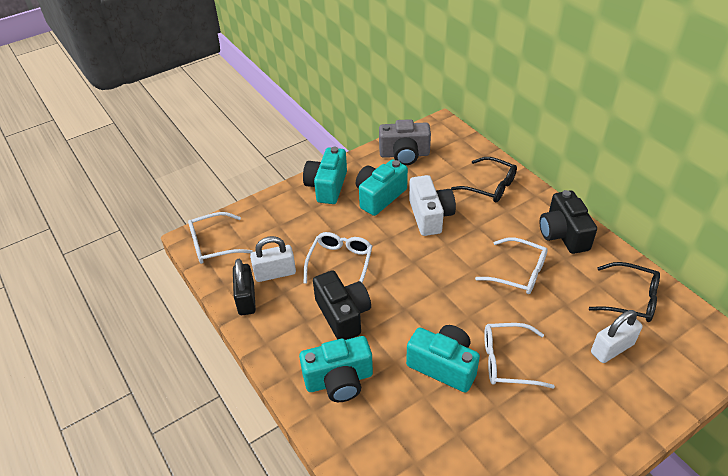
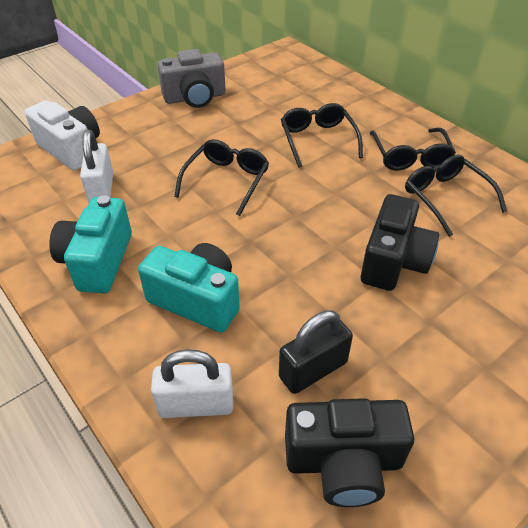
black glasses: [451,157,517,203] [589,262,660,322] = 2 -> [174,139,269,216] [281,103,363,168] [369,128,456,171] [405,154,507,237] = 4
turquoise camera: [299,336,373,402] [303,147,347,204] [356,159,408,216] [406,325,480,392] = 4 -> [49,195,132,293] [138,243,240,332] = 2
white glasses: [188,212,253,264] [304,232,373,284] [475,237,548,294] [484,323,555,389] = 4 -> none = 0

